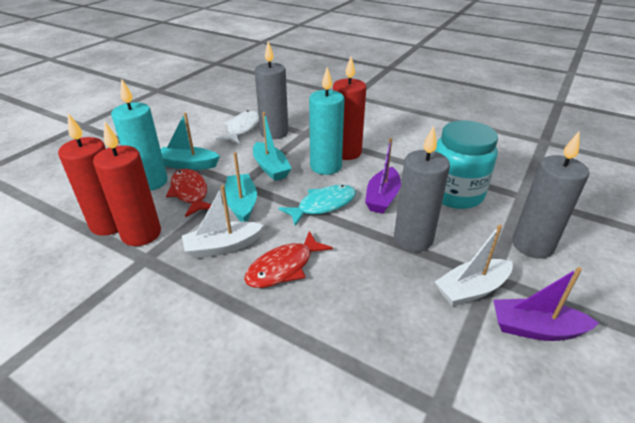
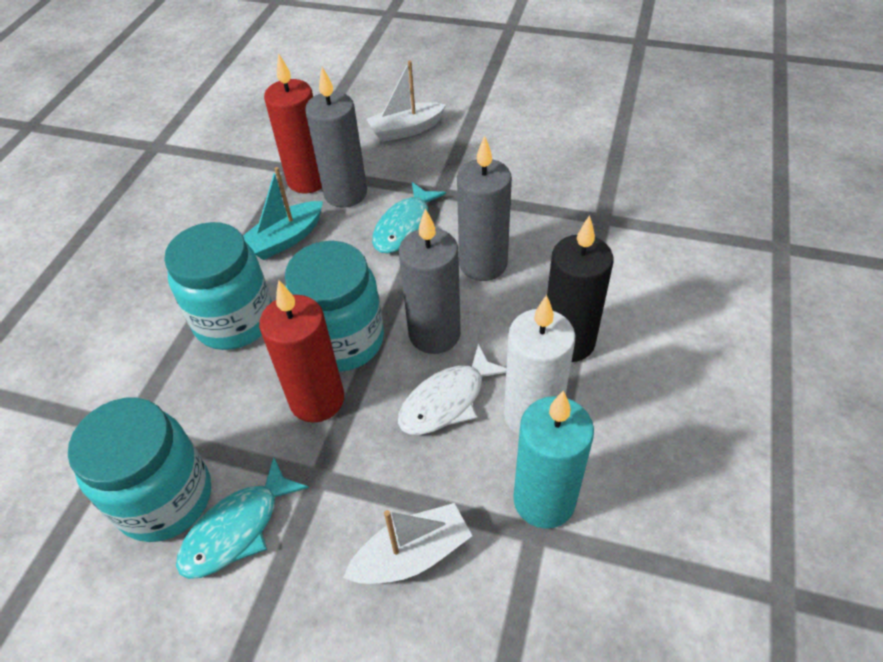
black candle: none = 0 -> [547,215,613,362] = 1
purple boat: [365,138,401,214] [493,267,599,341] = 2 -> none = 0
red candle: [58,113,118,236] [93,121,161,246] [333,57,366,160] = 3 -> [259,280,344,423] [264,53,322,193] = 2
red fish: [166,169,211,217] [244,231,333,288] = 2 -> none = 0
turquoise boat: [161,112,220,170] [225,152,257,222] [253,112,292,181] = 3 -> [243,167,323,260] = 1
turquoise candle: [111,78,168,191] [309,67,345,175] = 2 -> [513,390,594,529] = 1
turquoise fish: [278,185,356,226] = 1 -> [176,457,309,579] [372,182,446,253] = 2
turquoise jar: [435,121,498,209] = 1 -> [68,398,211,542] [164,222,272,350] [285,241,384,371] = 3
white candle: none = 0 -> [504,295,575,435] = 1

